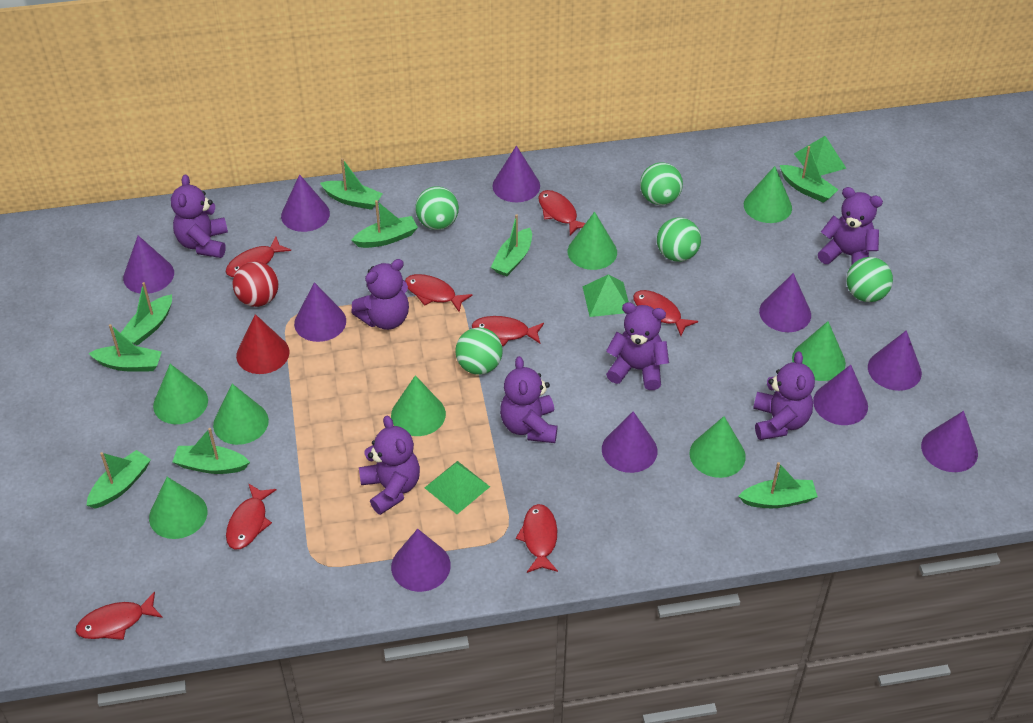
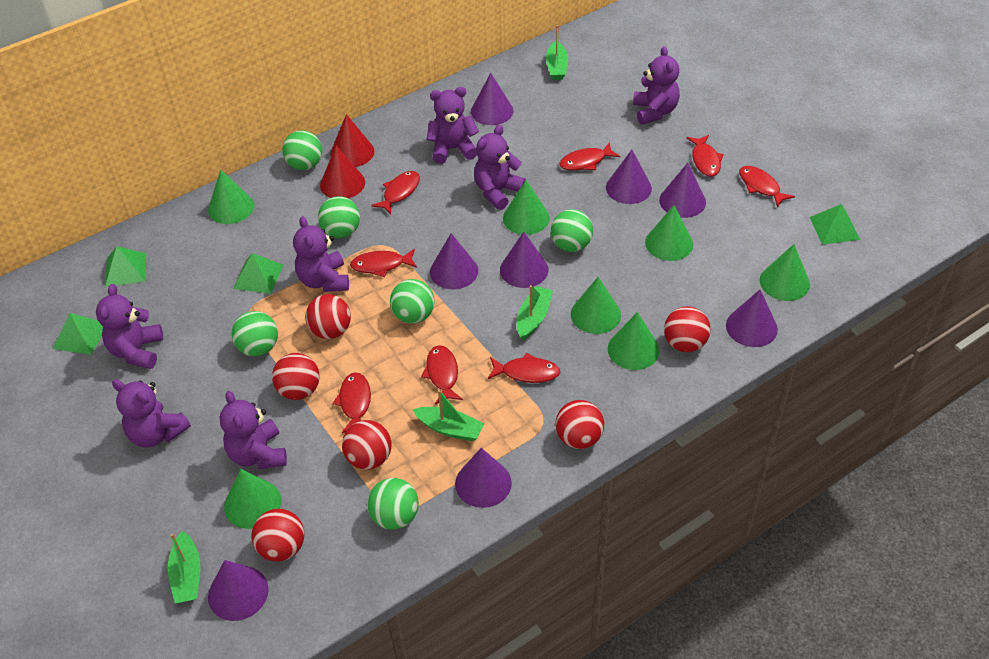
green ball: [416,186,459,230] [455,327,503,375] [640,162,683,205] [657,217,701,262] [846,257,893,302] = 5 -> [232,311,278,356] [282,130,322,170] [318,196,360,238] [367,478,419,530] [390,279,434,324] [551,209,593,252] = 6
green boat: [86,450,151,509] [89,324,162,372] [121,282,172,346] [172,428,250,474] [320,158,383,210] [352,200,418,248] [491,214,532,276] [738,462,818,508] [780,146,838,203] = 9 -> [168,531,200,603] [413,390,485,441] [517,285,553,340] [546,25,568,80] = 4
green cone: [149,477,207,539] [153,364,208,424] [213,384,269,445] [391,375,446,436] [568,212,617,270] [690,416,746,478] [744,166,792,223] [792,321,846,381] = 8 -> [208,170,254,224] [224,469,281,529] [503,180,550,235] [571,277,621,334] [608,312,660,370] [645,205,693,261] [760,244,810,301] = 7
green pyramid: [425,461,490,514] [582,274,629,317] [794,136,846,175] = 3 -> [53,313,103,355] [105,246,146,287] [233,253,283,294] [810,204,860,245] = 4
purple cone: [123,235,174,294] [281,174,330,232] [294,282,346,342] [391,529,451,592] [492,146,540,202] [602,411,657,473] [759,273,811,332] [813,365,868,425] [868,330,922,391] [921,411,978,472] = 10 -> [208,560,269,621] [430,233,478,289] [455,448,512,508] [471,73,513,125] [500,232,548,288] [606,150,652,204] [659,163,706,218] [726,290,778,347] = 8
red ball: [233,261,279,307] = 1 -> [251,509,304,562] [272,353,320,400] [305,294,351,339] [342,420,392,469] [555,400,604,449] [664,306,710,352] = 6
red cone: [236,314,290,374] = 1 -> [320,146,365,198] [330,114,374,167] = 2

